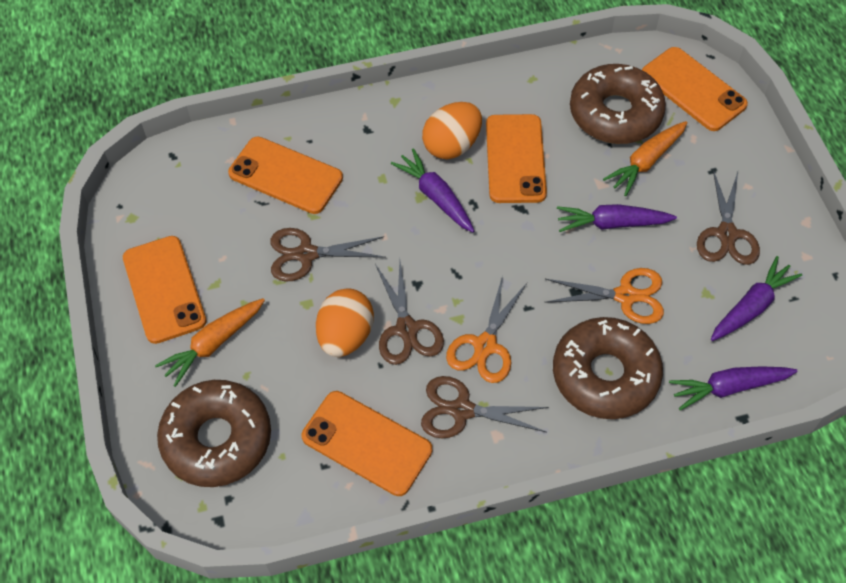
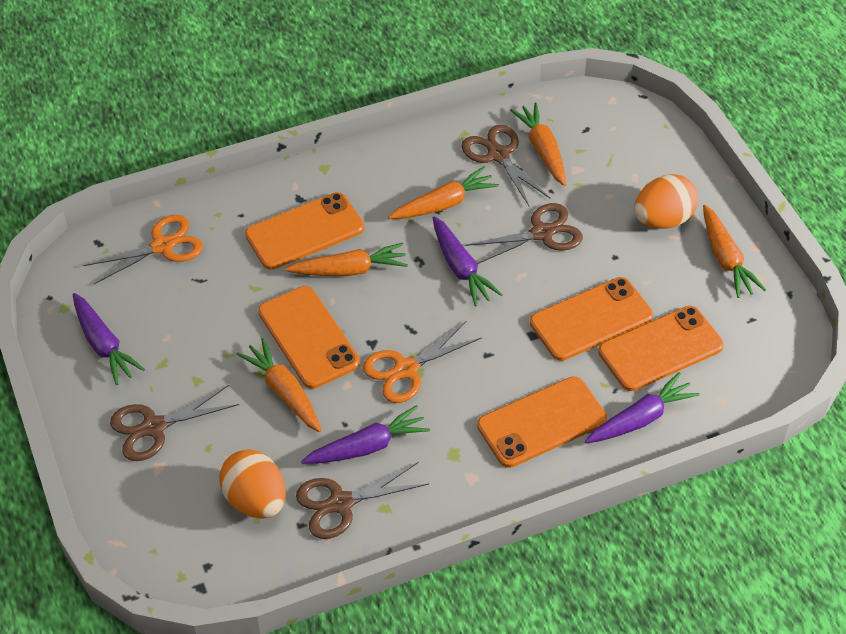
brown donut: [157,380,271,487] [553,317,663,419] [570,64,666,144] = 3 -> none = 0
orange carrot: [155,298,265,387] [603,121,687,196] = 2 -> [236,338,321,432] [285,243,408,276] [388,166,499,219] [510,102,566,186] [703,205,766,298] = 5

